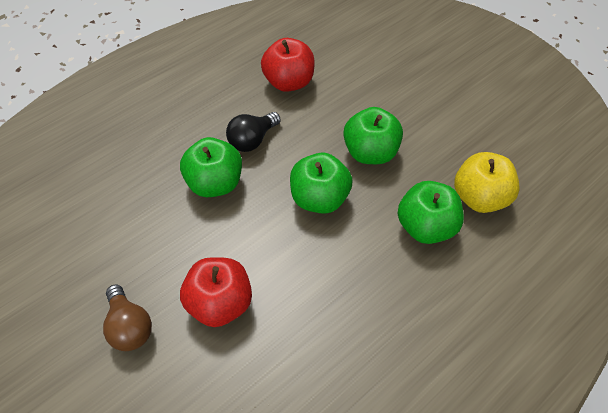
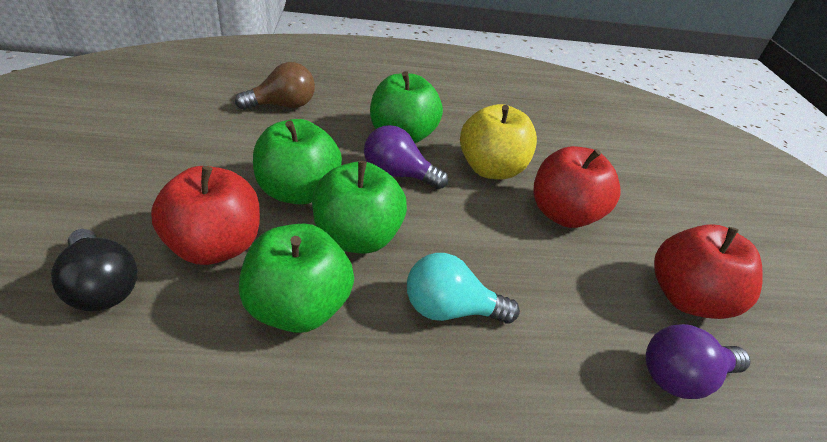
purple light bulb: none = 0 -> [364,125,448,189] [646,324,751,399] = 2
red apple: [180,257,252,327] [261,38,315,92] = 2 -> [151,166,260,265] [533,146,621,228] [654,224,763,319] = 3
turquoise light bulb: none = 0 -> [407,253,520,323] = 1

